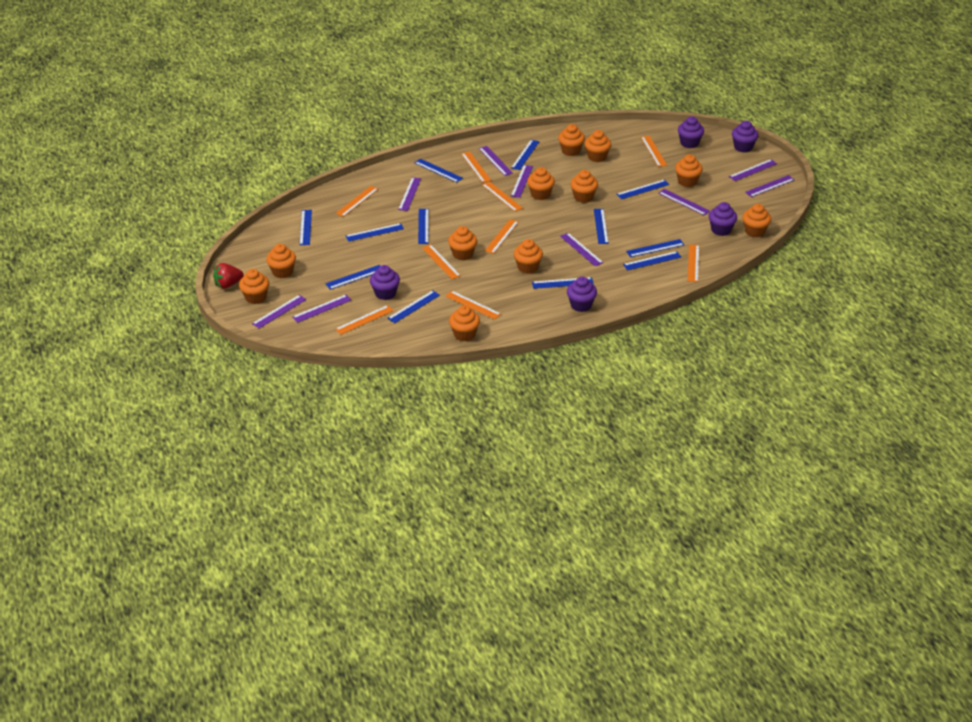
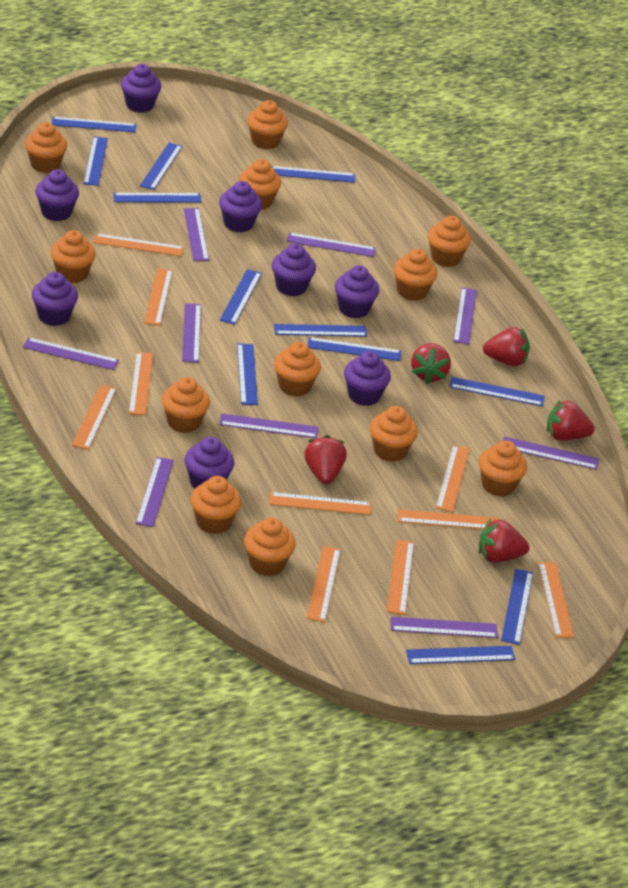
orange cupcake: [239,269,269,304] [266,244,296,278] [448,226,477,260] [449,305,480,341] [514,239,543,274] [527,167,555,200] [558,124,585,156] [570,170,598,203] [585,130,611,162] [675,154,703,187] [742,204,771,237] = 11 -> [25,122,67,173] [50,230,96,283] [162,377,210,433] [191,476,241,534] [239,159,281,210] [244,517,296,576] [247,100,288,149] [274,342,321,397] [370,406,418,462] [393,249,437,301] [428,216,471,267] [479,440,527,497] = 12
orange ruler: [335,305,394,335] [336,186,378,217] [422,244,461,279] [446,291,501,320] [461,151,491,183] [482,181,523,212] [484,219,519,254] [641,136,667,167] [688,244,699,282] = 9 -> [72,385,117,449] [93,233,184,256] [129,352,153,415] [144,268,173,325] [269,492,371,515] [307,546,341,622] [387,539,414,615] [398,509,499,529] [436,445,470,512] [538,562,574,638] = 10
purple cupcake: [370,265,400,300] [567,277,597,312] [678,116,704,148] [709,202,737,236] [732,121,758,152] = 5 -> [32,272,78,326] [35,170,79,221] [121,64,161,113] [185,437,234,489] [219,181,262,233] [272,244,316,296] [335,265,379,318] [344,351,391,406] = 8
red strawberry: [213,263,244,289] = 1 -> [305,435,347,484] [411,343,451,384] [479,519,530,563] [483,327,530,367] [547,399,595,441] = 5

